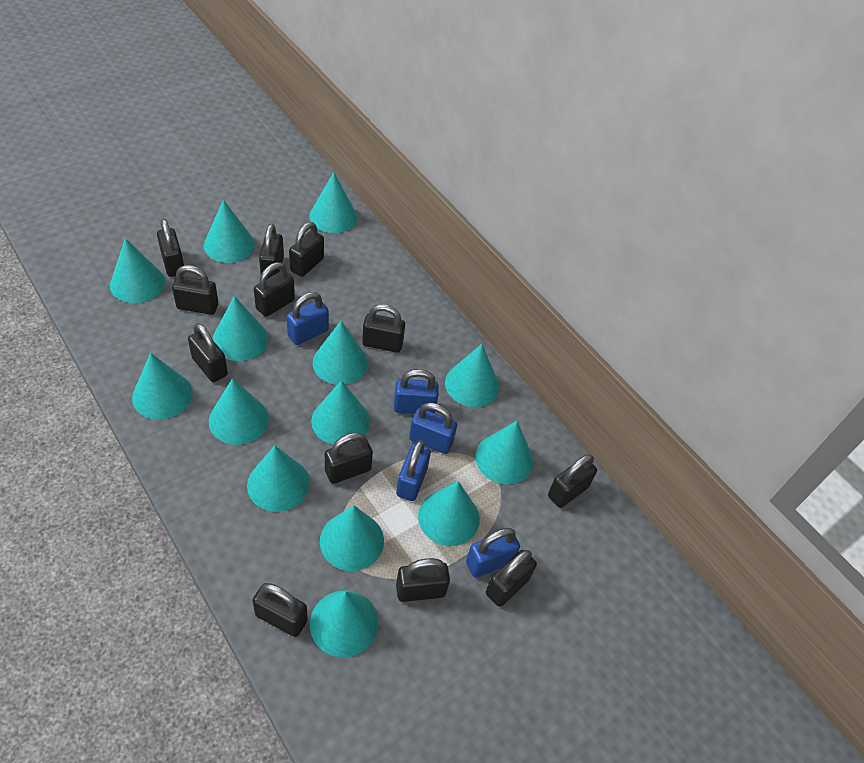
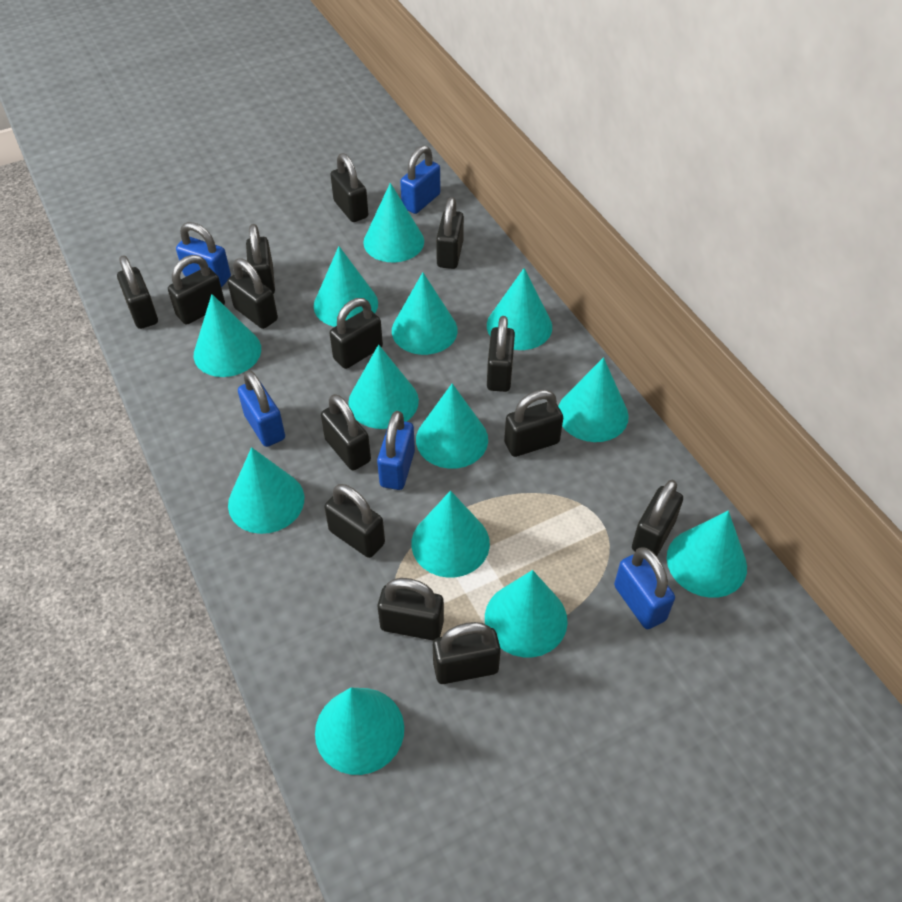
black padlock: [157,219,184,277] [172,265,218,315] [188,323,228,382] [252,583,308,637] [254,262,295,317] [259,224,284,279] [289,222,324,277] [325,432,373,484] [362,304,405,353] [396,558,450,602] [486,550,537,607] [548,454,597,508] = 12 -> [117,255,158,329] [168,255,225,324] [227,258,278,329] [246,224,275,294] [321,394,371,471] [324,484,385,558] [330,153,368,222] [330,298,383,369] [378,578,444,641] [433,622,501,684] [436,197,464,269] [487,316,515,392] [504,390,563,457] [632,480,683,556] = 14
turquoise cone: [110,238,165,303] [132,353,193,420] [204,200,255,263] [209,379,269,445] [212,296,268,361] [247,446,310,512] [309,172,357,233] [310,590,378,657] [311,380,370,445] [313,321,368,385] [320,505,384,571] [418,481,480,546] [445,344,499,407] [475,421,533,485] = 14 -> [194,294,261,377] [228,447,304,534] [314,246,378,327] [315,687,404,775] [348,345,419,429] [363,183,424,262] [392,272,458,355] [411,491,490,577] [416,383,488,469] [485,570,568,657] [487,268,552,350] [558,357,629,442] [667,511,747,598] = 13

